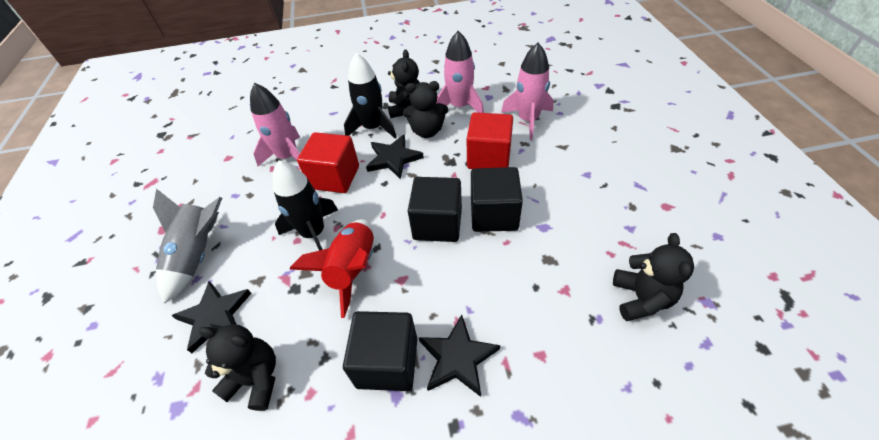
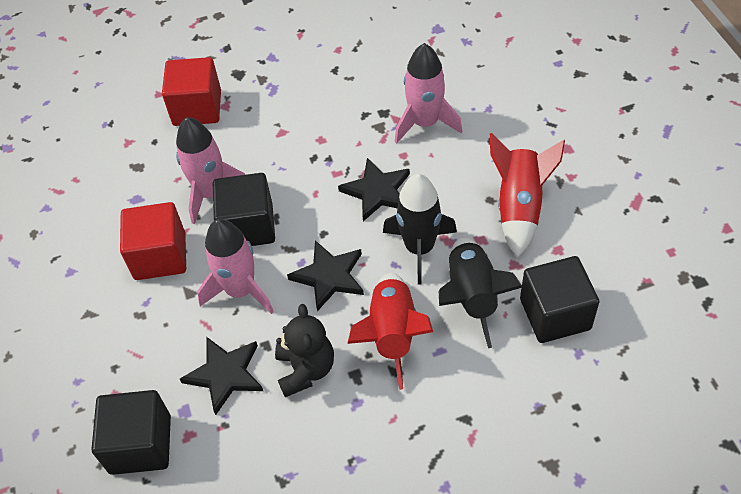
black teddy bear: [199,324,276,411] [388,50,420,118] [402,81,448,138] [613,233,694,321] = 4 -> [275,304,334,397] = 1
grey rocket: [153,189,222,304] = 1 -> none = 0
red rocket: [290,219,374,318] = 1 -> [347,273,433,390] [489,133,565,258] = 2

